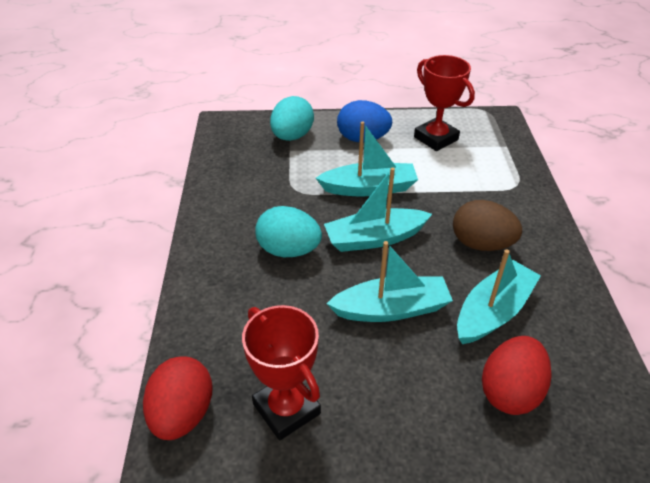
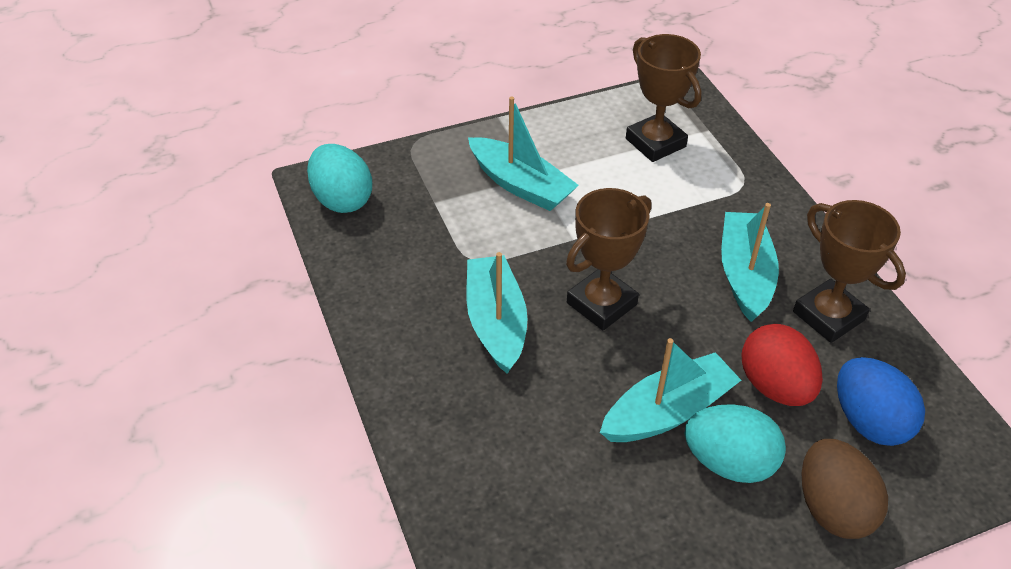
brown trophy: none = 0 -> [566,188,652,331] [626,34,702,162] [793,200,906,343] = 3
red egg: [143,356,212,440] [482,336,552,415] = 2 -> [741,324,823,406] = 1
red trophy: [242,305,321,440] [414,55,475,151] = 2 -> none = 0

